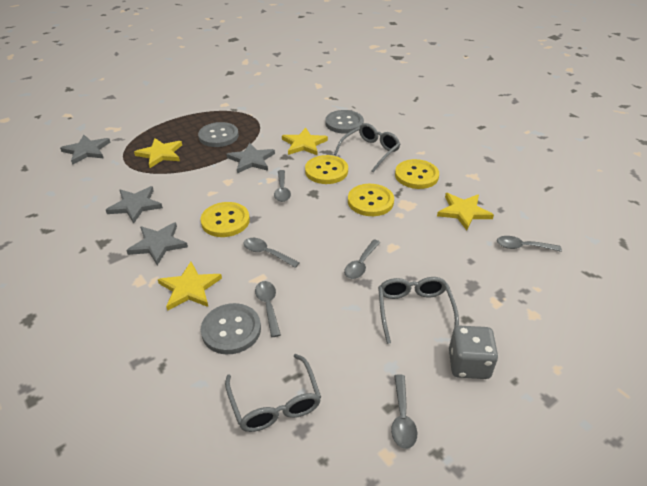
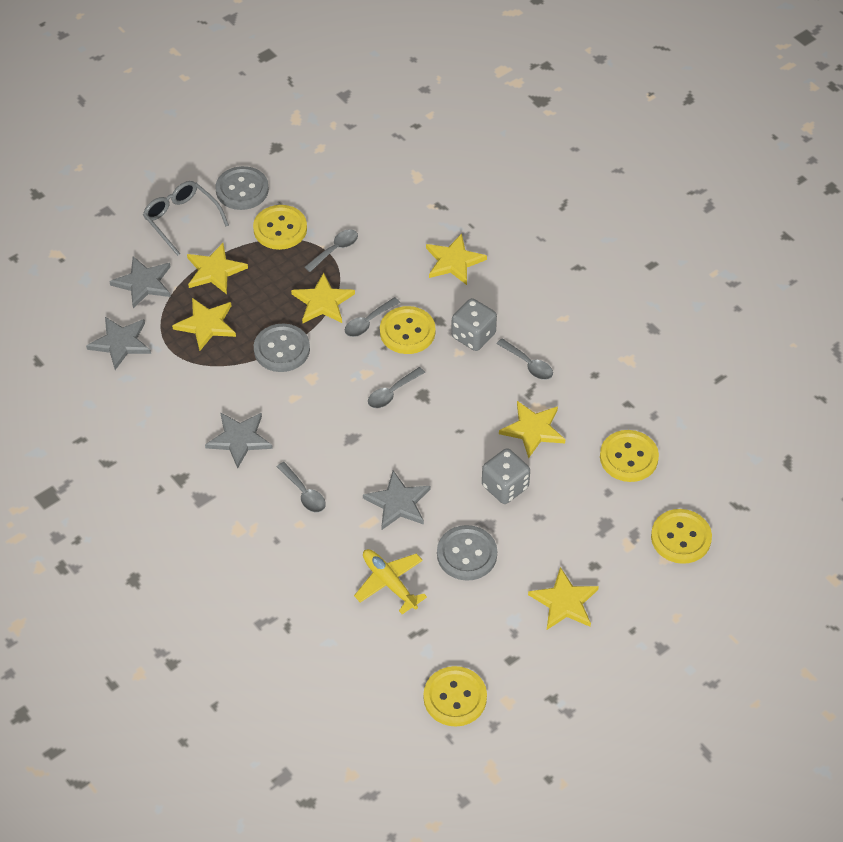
grey dice: [449,326,498,379] = 1 -> [451,298,497,351] [482,448,530,504] = 2
grey glasses: [225,354,321,432] [334,123,400,172] [378,277,459,344] = 3 -> [143,181,229,256] = 1
grey spoon: [243,238,300,268] [255,281,281,337] [274,170,291,202] [344,240,381,279] [391,374,417,449] [497,236,562,252] = 6 -> [277,462,326,512] [304,229,358,272] [345,297,400,337] [368,367,425,408] [496,339,553,380] = 5
yellow button: [200,202,250,237] [305,155,348,184] [348,184,394,216] [395,159,439,189] = 4 -> [253,205,307,250] [380,306,436,354] [424,666,487,726] [600,430,659,482] [651,509,712,564] = 5
yellow plane: none = 0 -> [354,549,427,614] = 1
yellow star: [134,138,182,168] [158,262,222,311] [282,128,328,156] [437,193,494,230] = 4 -> [172,298,236,351] [187,243,248,294] [291,272,355,323] [426,233,487,285] [499,401,565,459] [528,567,599,630] = 6

